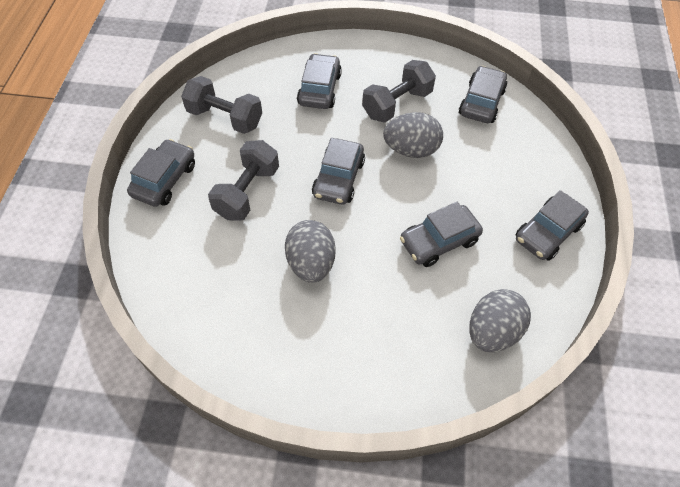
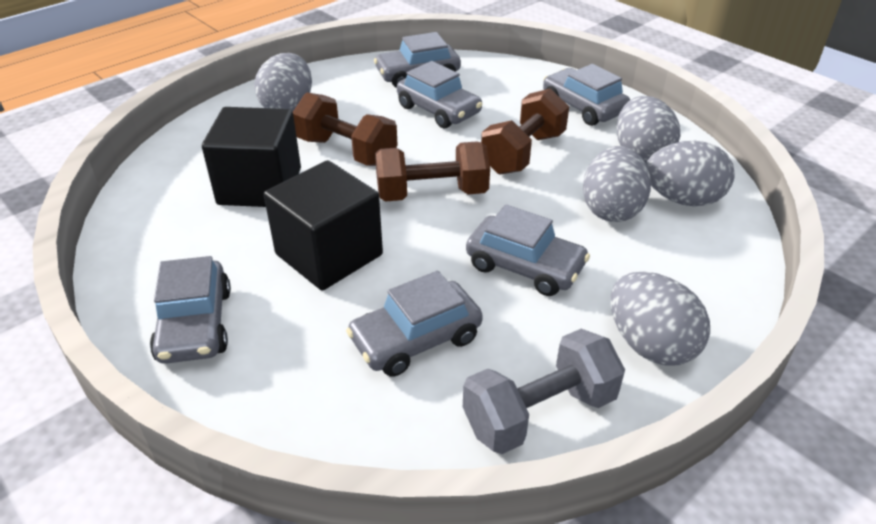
black cube: none = 0 -> [202,107,301,207] [264,160,383,290] = 2
brown dumbbell: none = 0 -> [293,93,397,166] [375,141,490,202] [481,88,569,174] = 3
grey dumbbell: [181,76,262,134] [208,140,279,221] [362,60,436,123] = 3 -> [463,329,625,454] = 1
grey egg: [285,220,336,283] [383,112,443,158] [469,289,531,352] = 3 -> [254,53,312,111] [583,146,651,222] [611,272,710,366] [617,96,680,164] [646,141,735,206] = 5

